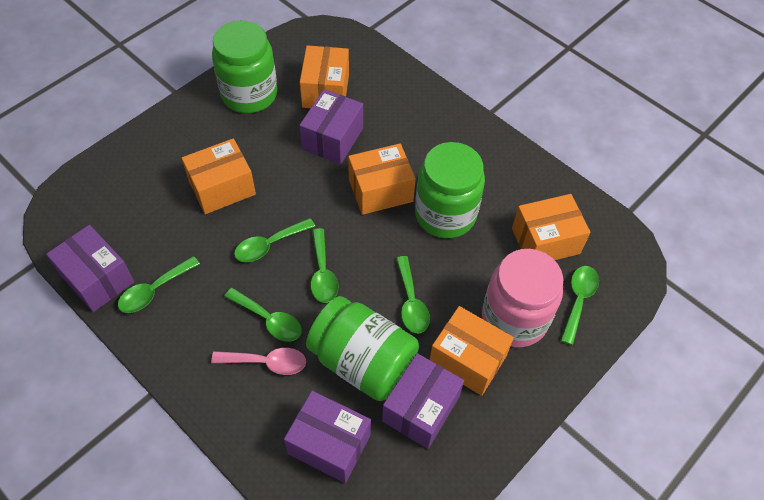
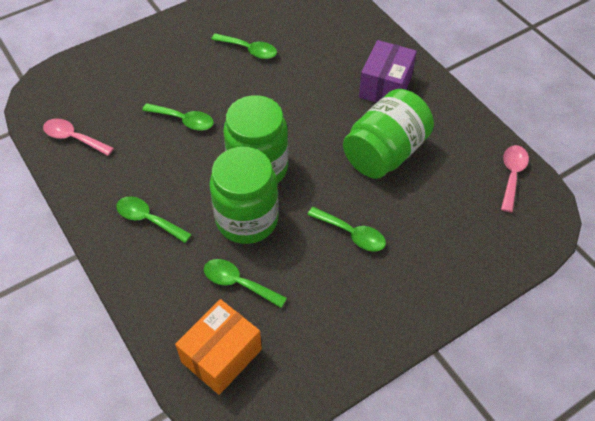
green spoon: [118,256,200,313] [224,288,302,342] [234,218,315,262] [311,228,338,303] [396,256,430,333] [561,266,599,345] = 6 -> [116,196,192,243] [142,103,214,131] [204,259,287,308] [211,33,277,59] [307,207,386,252] = 5
orange box: [182,138,256,214] [300,45,349,108] [348,144,416,215] [429,306,514,396] [512,194,591,260] = 5 -> [175,299,262,395] = 1
pink jar: [482,249,563,348] = 1 -> none = 0
pink spoon: [211,348,306,375] = 1 -> [43,118,114,156] [501,145,529,213] = 2
purple box: [46,225,134,312] [284,391,371,483] [299,89,363,164] [382,353,464,449] = 4 -> [359,40,417,103] = 1

